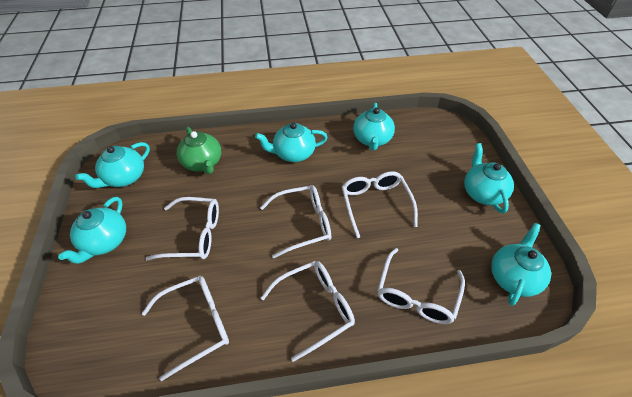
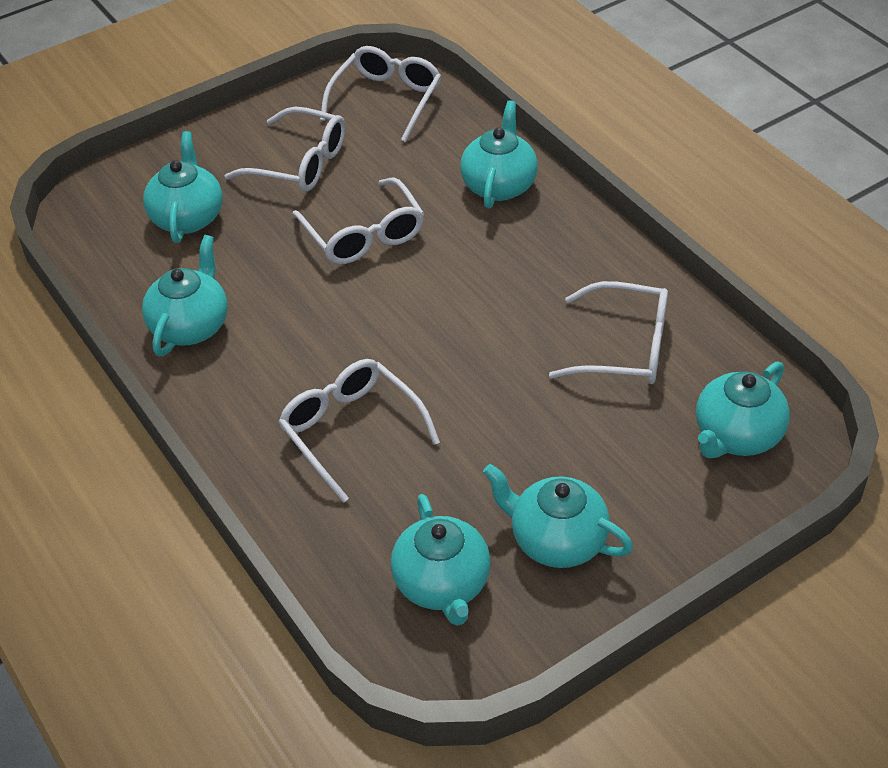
green teapot: [177,127,221,174] = 1 -> none = 0
white glasses: [141,276,229,381] [145,197,219,260] [260,185,331,258] [261,261,355,362] [342,171,418,238] [377,248,465,324] = 6 -> [225,107,346,192] [278,359,440,503] [293,177,424,264] [320,46,441,142] [549,281,668,384] = 5

